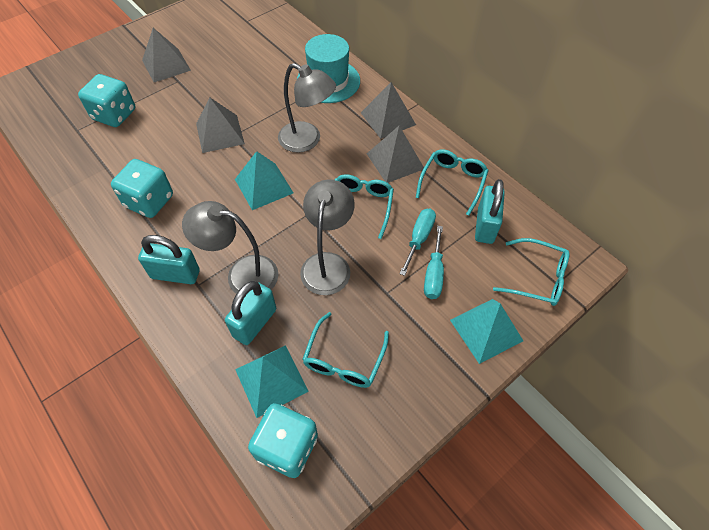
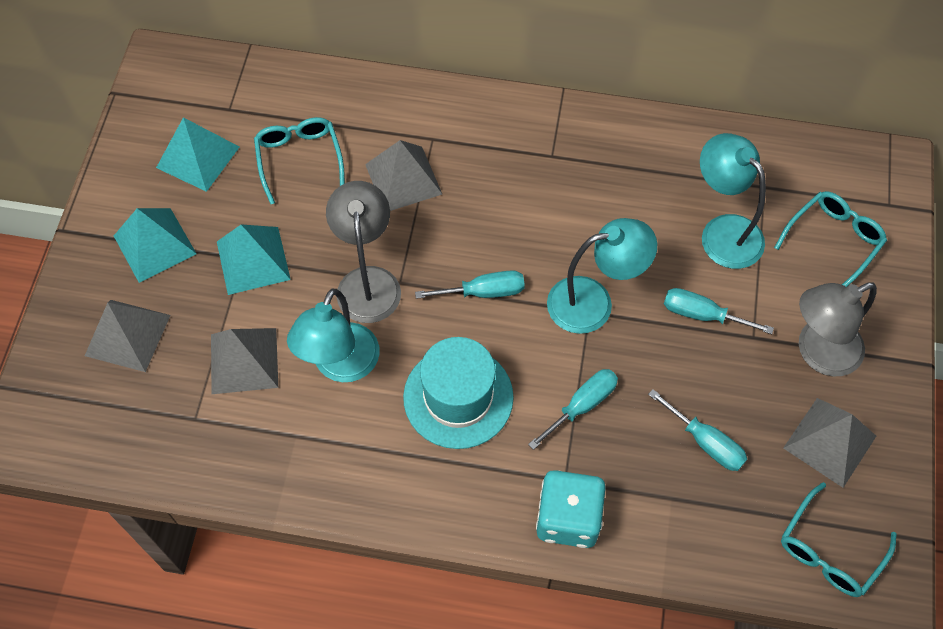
grey lamp: [182,201,278,294] [278,63,336,153] [300,180,355,295] = 3 -> [326,181,401,323] [799,282,877,377] = 2
turquoise dice: [78,74,135,127] [111,159,173,218] [248,403,318,478] = 3 -> [536,470,606,548] = 1
turquoise glasses: [302,312,389,388] [335,174,394,239] [416,149,489,216] [493,238,570,306] = 4 -> [254,117,345,204] [774,191,887,287] [781,482,897,597] = 3
turquoise lamp: none = 0 -> [287,289,380,382] [547,218,657,334] [700,133,766,269] = 3
turquoise padlock: [138,235,200,284] [225,281,276,345] [475,179,505,244] = 3 -> none = 0
turquoise screwdriver: [399,209,436,276] [424,226,444,299] = 2 -> [415,270,525,299] [528,369,618,450] [648,389,747,471] [664,288,774,334] = 4

